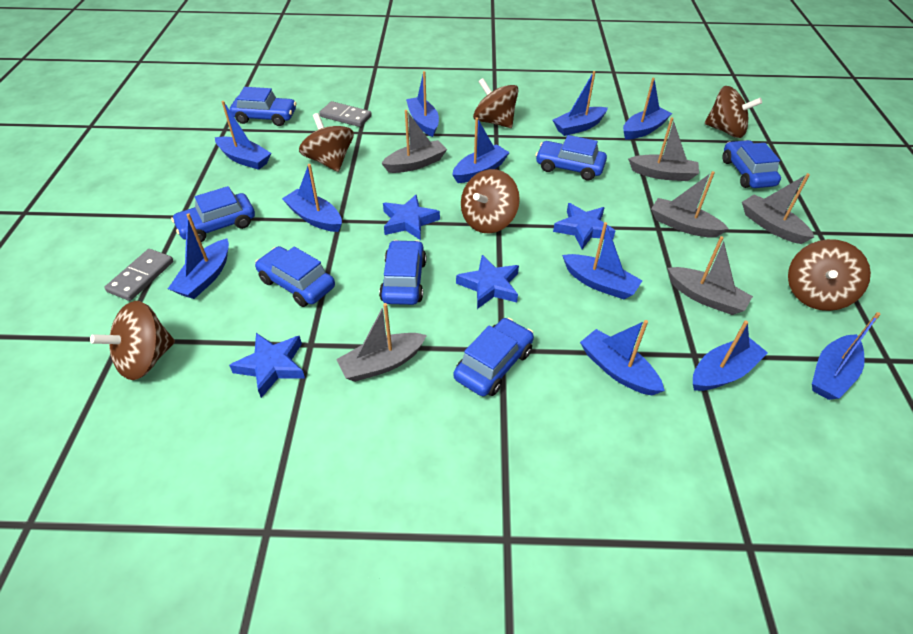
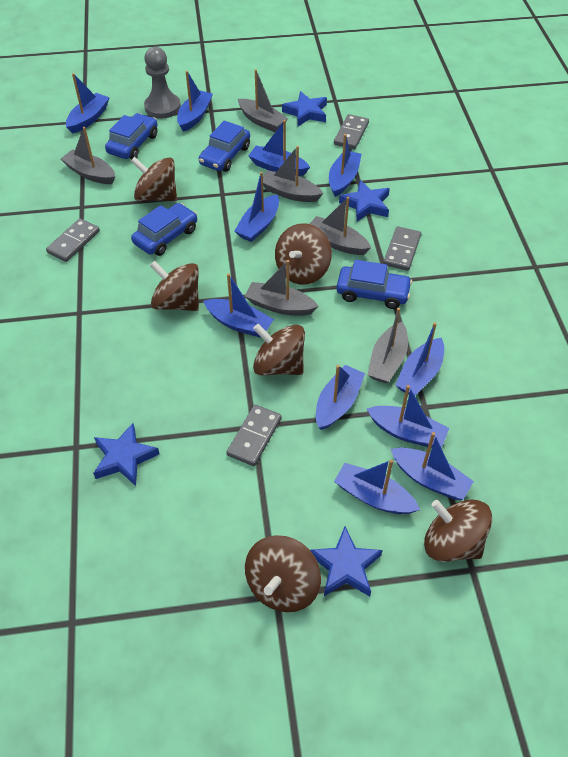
blue car: [171,186,255,242] [230,87,296,126] [255,246,335,307] [379,240,426,305] [453,318,534,396] [535,135,607,180] [722,140,781,188] = 7 -> [105,113,158,159] [131,203,197,256] [199,121,250,172] [336,260,412,309] = 4
grey domino: [104,249,173,301] [319,101,372,127] = 2 -> [46,218,100,262] [227,405,282,466] [334,114,369,149] [383,226,421,271] = 4
grey pawn: none = 0 -> [144,47,181,119] = 1

